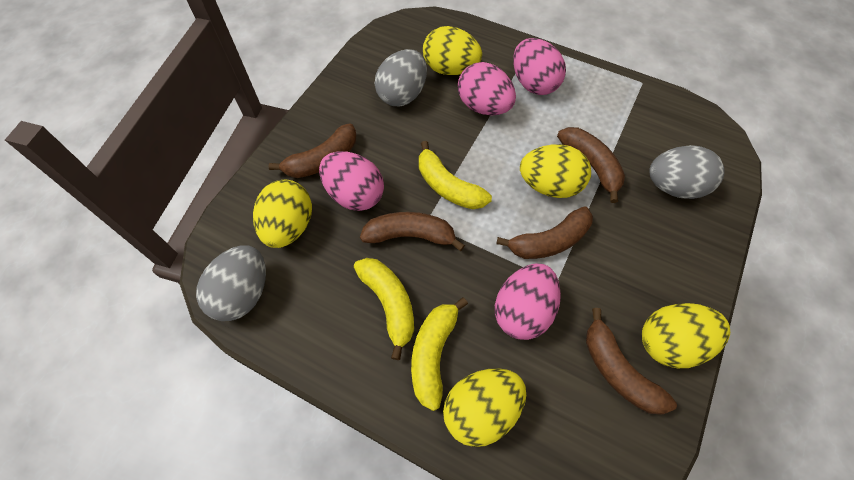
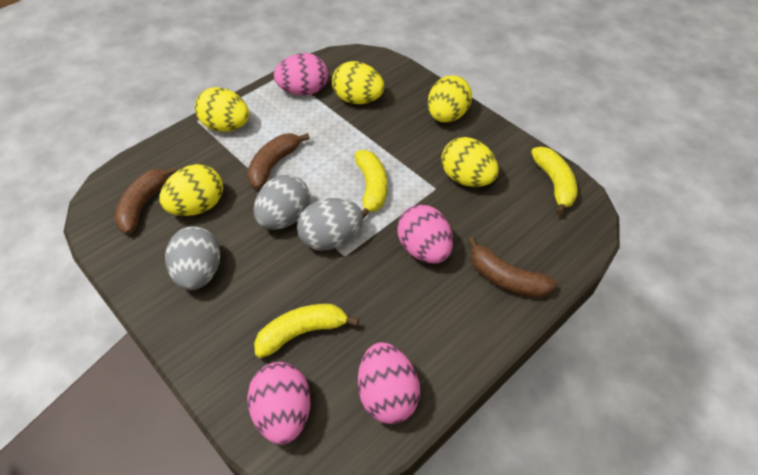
brown banana: [269,124,357,178] [360,212,465,251] [496,206,593,259] [557,127,625,203] [586,308,677,415] = 5 -> [114,166,177,234] [247,133,310,189] [468,237,557,298] = 3

